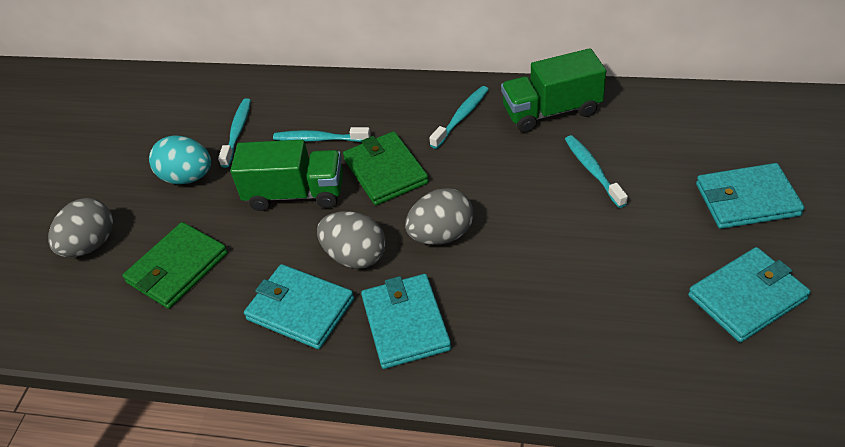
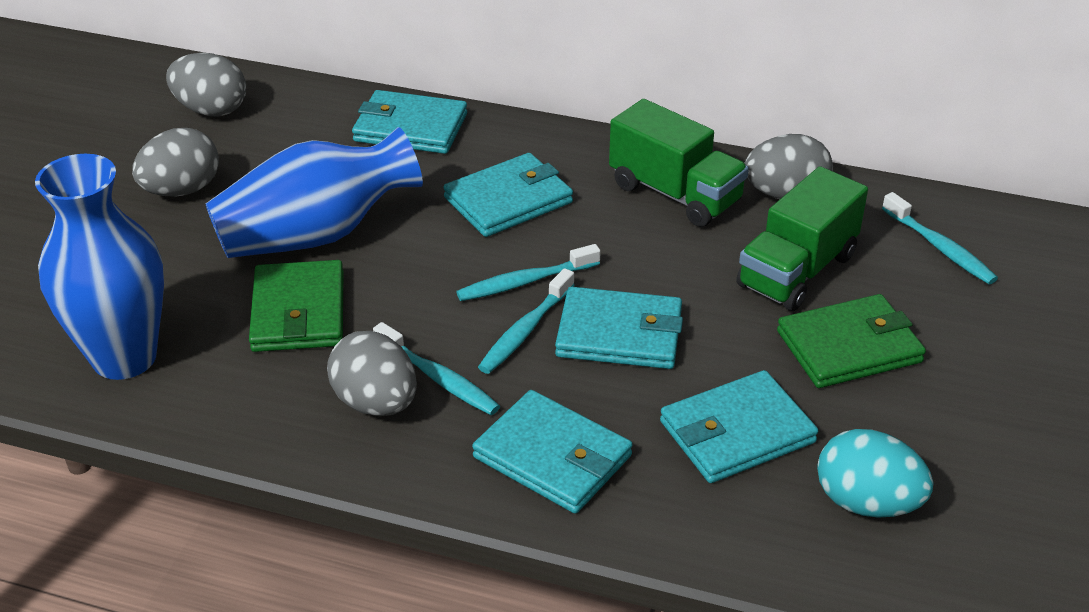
blue vase: none = 0 -> [35,154,164,380] [206,127,423,258] = 2
grey egg: [48,198,113,257] [317,211,386,269] [405,188,474,245] = 3 -> [132,128,219,197] [166,53,246,117] [327,331,417,416] [745,134,833,199] = 4
turquoise wallet: [244,264,354,349] [361,274,451,369] [688,247,811,343] [696,163,805,229] = 4 -> [352,90,467,154] [443,153,573,237] [472,390,633,514] [555,287,683,369] [660,370,818,483] = 5

